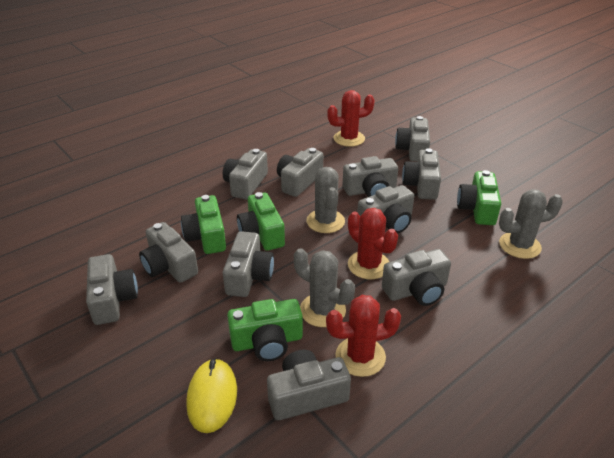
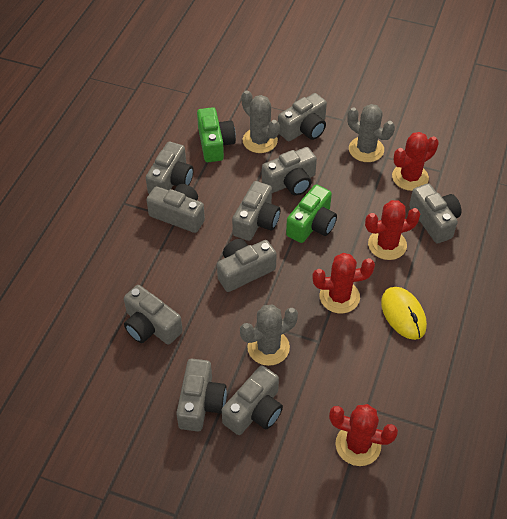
green camera: [181,195,226,254] [227,299,303,361] [237,192,285,251] [457,170,501,225] = 4 -> [197,107,236,162] [286,184,337,243] = 2
grey camera: [86,254,138,325] [139,222,198,283] [223,149,268,199] [223,231,274,297] [267,350,351,420] [277,148,323,197] [342,156,398,197] [357,185,414,233] [382,249,451,306] [395,116,430,161] [402,148,441,200] = 11 -> [124,285,183,344] [146,141,194,194] [146,184,205,233] [176,359,227,431] [217,239,277,292] [222,365,283,435] [232,181,280,241] [262,147,317,196] [278,93,327,141] [409,183,461,243] = 10
red cactus: [326,295,401,377] [327,90,375,147] [348,208,398,279] = 3 -> [312,253,375,313] [329,404,398,466] [365,200,420,260] [392,132,439,191] = 4

